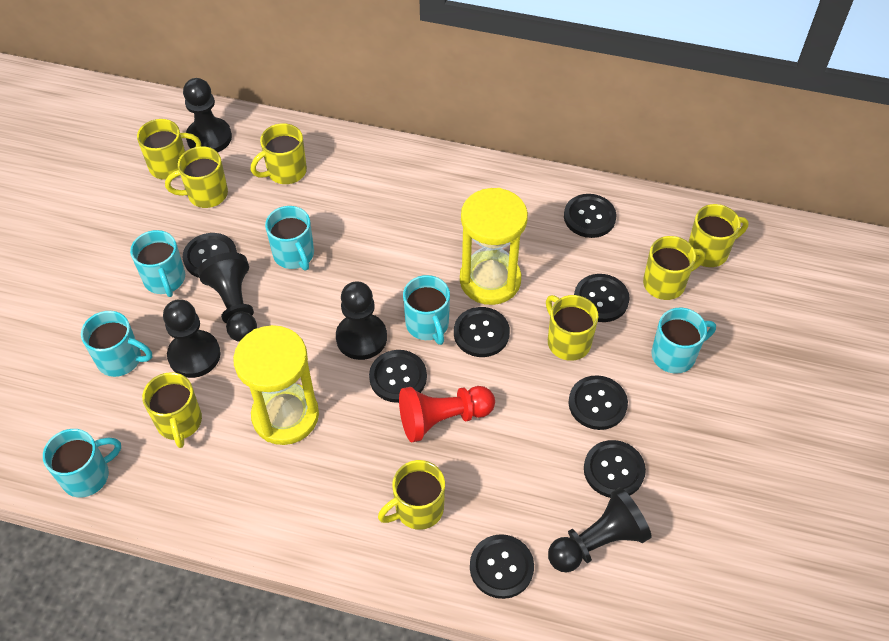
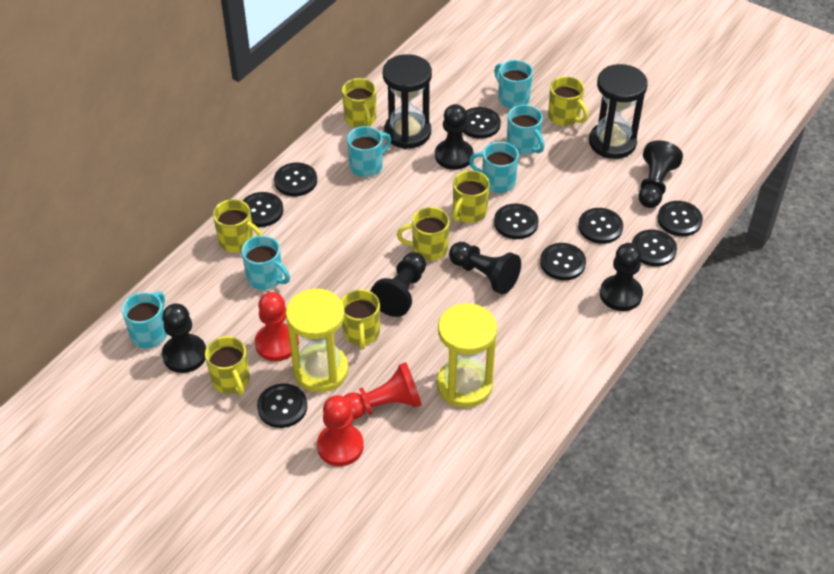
black button: [183,233,237,278] [369,350,427,403] [454,307,510,357] [470,534,534,599] [564,194,616,238] [568,375,628,430] [574,274,630,322] [584,440,646,498] = 8 -> [242,192,283,227] [257,383,307,428] [274,163,317,196] [463,107,501,139] [494,204,539,239] [540,243,586,280] [578,208,623,244] [632,229,677,266] [657,201,703,236] = 9
black hourglass: none = 0 -> [383,54,432,149] [589,64,648,159] = 2
black pawn: [163,299,221,378] [183,78,232,152] [198,252,257,342] [336,281,387,360] [548,487,652,572] = 5 -> [162,303,206,373] [370,252,426,317] [435,104,473,170] [449,242,521,294] [600,243,643,311] [639,140,683,208] = 6
red pawn: [399,386,495,442] = 1 -> [255,292,299,361] [317,395,364,466] [343,362,422,419] = 3
yellow mug: [137,119,201,180] [142,372,202,448] [165,146,228,208] [251,123,307,184] [378,460,445,530] [546,295,598,361] [643,236,705,300] [689,204,749,267] = 8 -> [205,336,250,396] [213,199,262,253] [341,289,380,349] [342,78,376,127] [397,207,450,261] [452,170,490,223] [548,76,588,126] = 7

